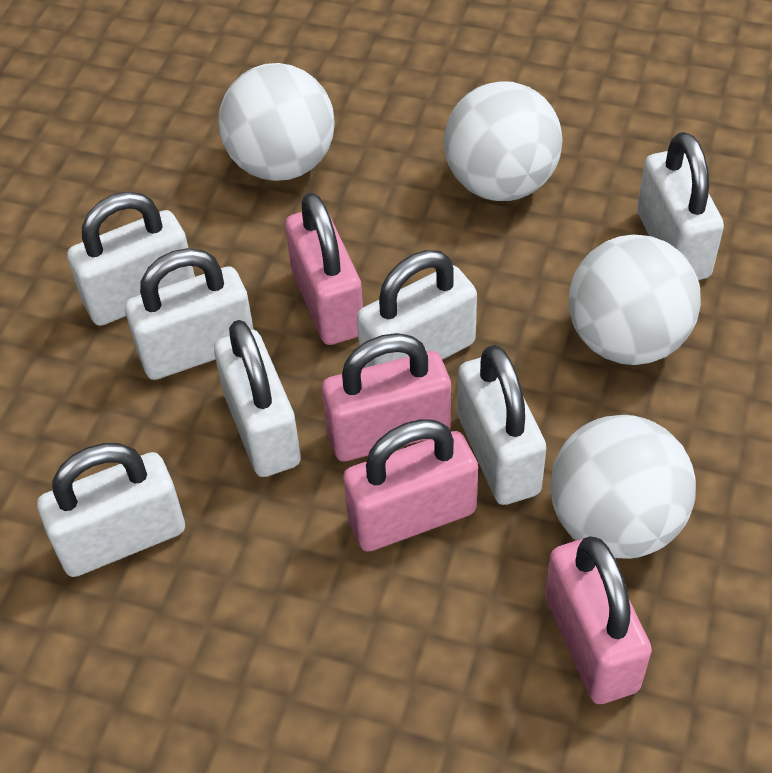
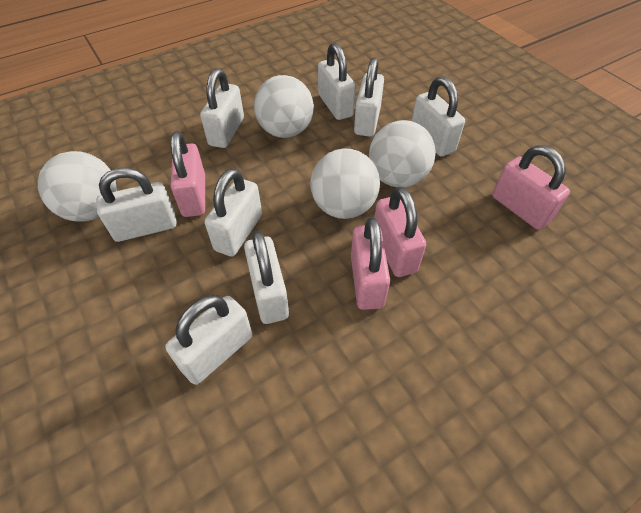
white padlock: [37,443,185,577] [67,192,195,326] [125,248,254,380] [214,320,301,477] [357,250,477,368] [458,345,546,505] [637,132,724,280] = 7 -> [96,167,177,242] [165,295,252,385] [200,68,244,148] [205,168,262,257] [244,231,289,324] [318,43,356,120] [354,58,384,137] [412,76,465,157] = 8

